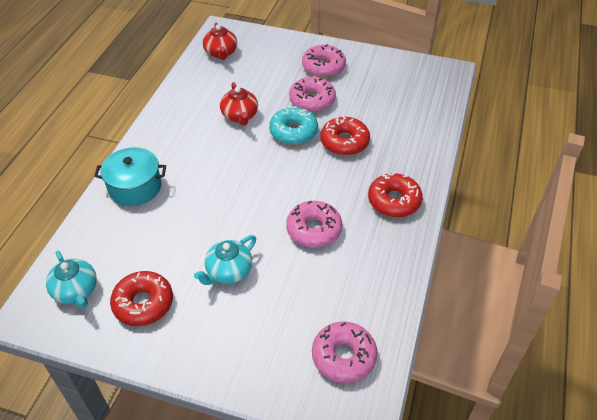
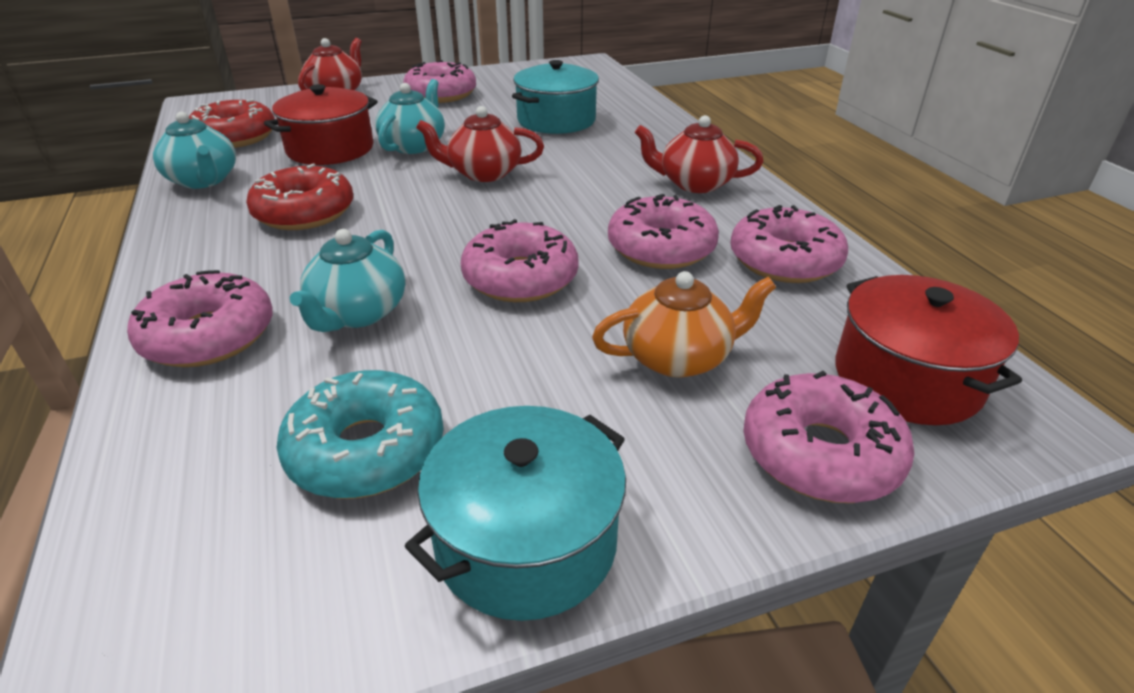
orange teapot: none = 0 -> [592,271,776,378] = 1
pink donut: [286,200,342,248] [289,77,336,112] [302,44,346,78] [312,321,378,383] = 4 -> [127,270,272,367] [403,60,476,103] [461,219,579,302] [608,194,719,269] [730,205,848,283] [743,371,915,503] = 6
red donut: [110,271,173,326] [320,116,370,155] [368,172,423,217] = 3 -> [189,99,275,148] [246,163,353,230] = 2
red pot: none = 0 -> [264,84,378,165] [835,275,1022,425] = 2
red teapot: [203,23,237,60] [220,82,258,125] = 2 -> [298,38,362,91] [416,106,544,182] [635,115,763,193] = 3
turquoise pot: [94,147,166,206] = 1 -> [405,406,626,621] [512,60,599,134] = 2
turquoise teapot: [46,251,97,309] [194,235,256,285] = 2 -> [153,112,236,189] [290,229,405,332] [375,79,445,154] = 3

